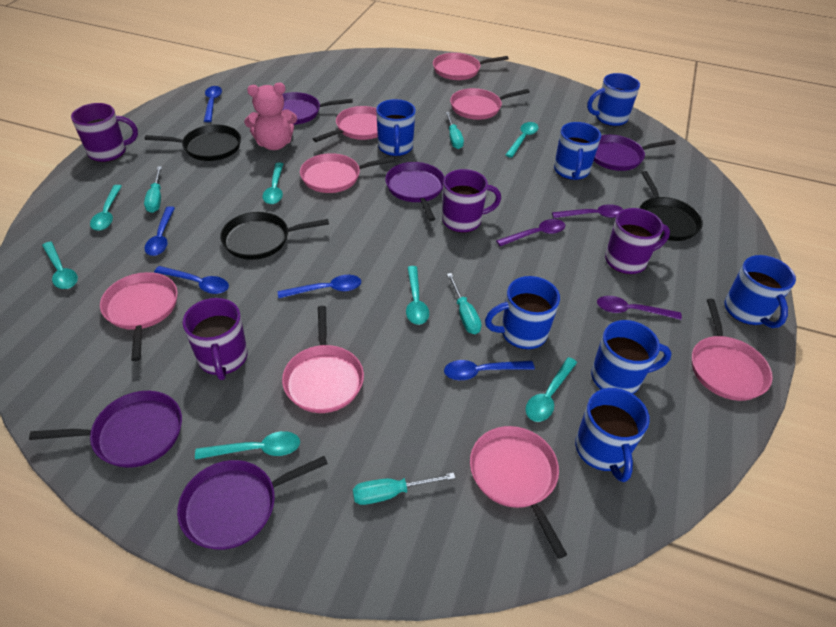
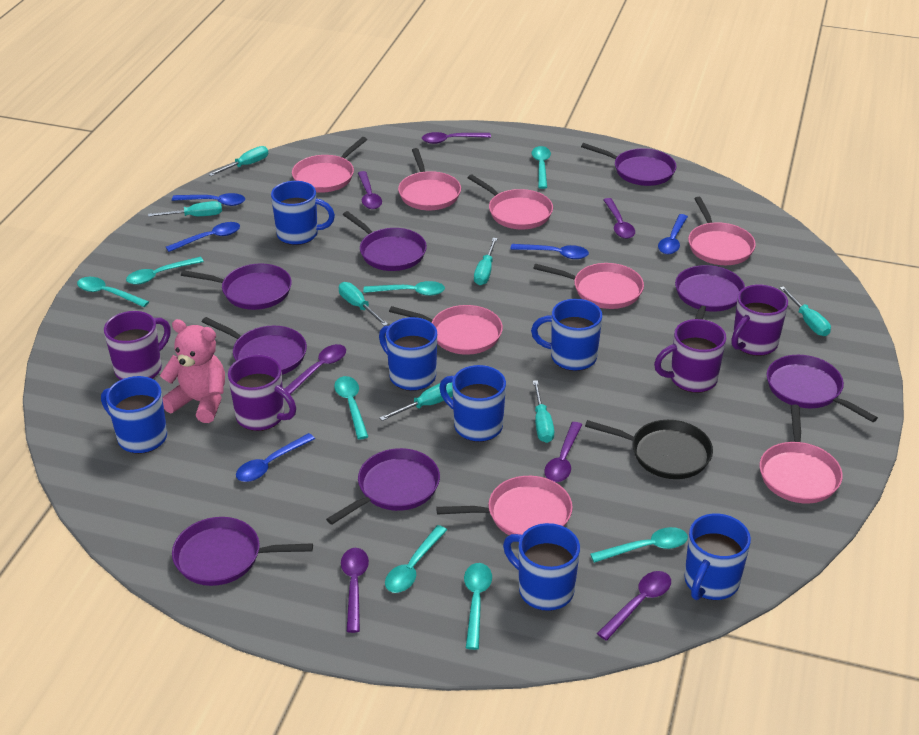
black pan: [145,125,241,161] [220,212,329,260] [640,171,703,241] = 3 -> [585,420,713,479] = 1
purple pan: [29,391,182,468] [177,456,328,550] [281,92,353,125] [385,162,445,221] [594,135,676,171] = 5 -> [172,517,313,586] [181,263,292,310] [202,317,307,375] [326,448,440,525] [343,211,427,271] [581,143,676,186] [675,265,745,319] [767,355,878,422] = 8
purple spoon: [496,219,565,246] [552,204,624,218] [597,296,682,320] = 3 -> [285,344,346,395] [341,548,369,633] [358,171,382,209] [422,132,491,144] [544,422,582,482] [597,571,671,641] [604,198,635,239] = 7
turquoise screwdriver: [144,166,162,213] [353,473,455,505] [445,112,464,149] [447,273,481,334] = 4 -> [148,201,222,217] [208,146,268,176] [339,282,388,326] [379,383,453,421] [474,238,498,285] [533,380,554,443] [780,286,831,336] = 7
turquoise spoon: [42,241,78,289] [90,185,122,231] [195,431,300,460] [263,162,283,204] [406,266,429,325] [505,122,539,158] [525,357,577,422] = 7 -> [77,277,149,307] [126,257,204,285] [334,376,368,439] [363,281,445,296] [385,525,447,593] [464,563,492,650] [532,146,551,189] [590,527,688,563] = 8

